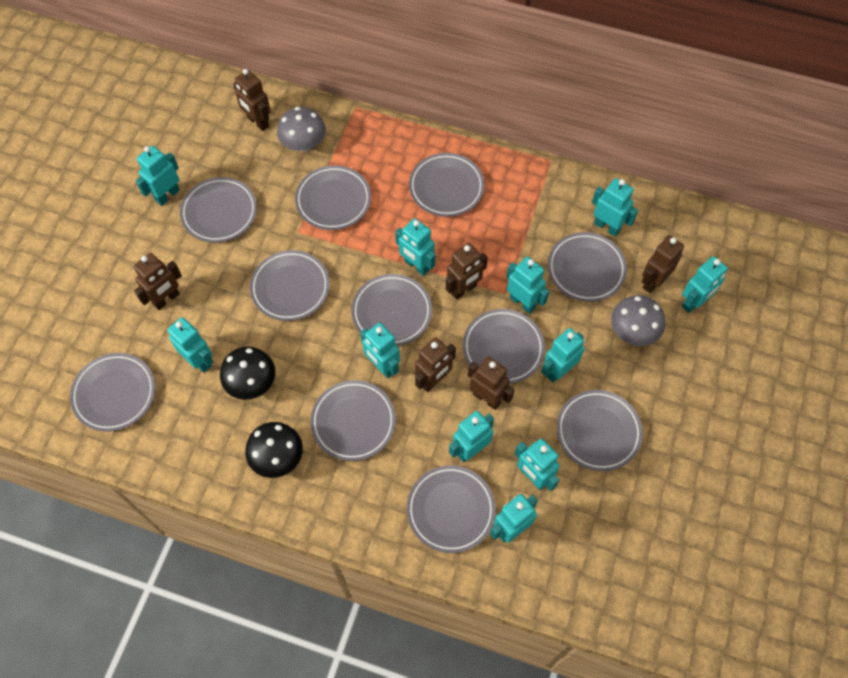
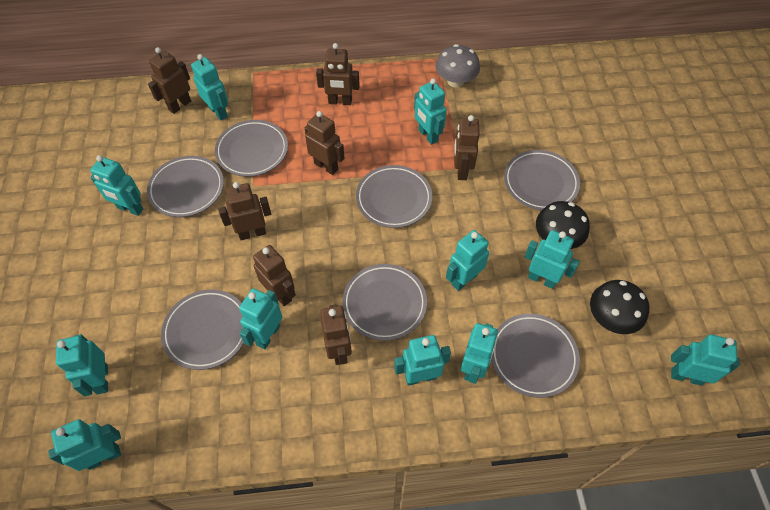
brown robot: [134,253,182,310] [233,69,271,131] [415,337,456,392] [446,243,488,300] [468,357,514,410] [642,235,684,293] = 6 -> [148,47,191,114] [218,182,271,240] [253,245,296,306] [305,111,345,175] [316,43,360,105] [320,304,352,365] [454,115,480,180] = 7
grey mushroom: [277,107,326,152] [611,295,665,346] = 2 -> [435,44,480,88] = 1
grey plate: [70,353,155,432] [180,177,257,243] [250,250,330,321] [295,165,371,230] [311,380,396,461] [352,274,432,346] [407,466,495,553] [409,153,485,217] [463,309,545,384] [548,232,627,302] [557,390,643,471] = 11 -> [147,156,224,217] [161,290,244,370] [215,120,288,177] [342,264,427,341] [356,165,432,228] [491,314,580,398] [504,150,580,210] = 7

